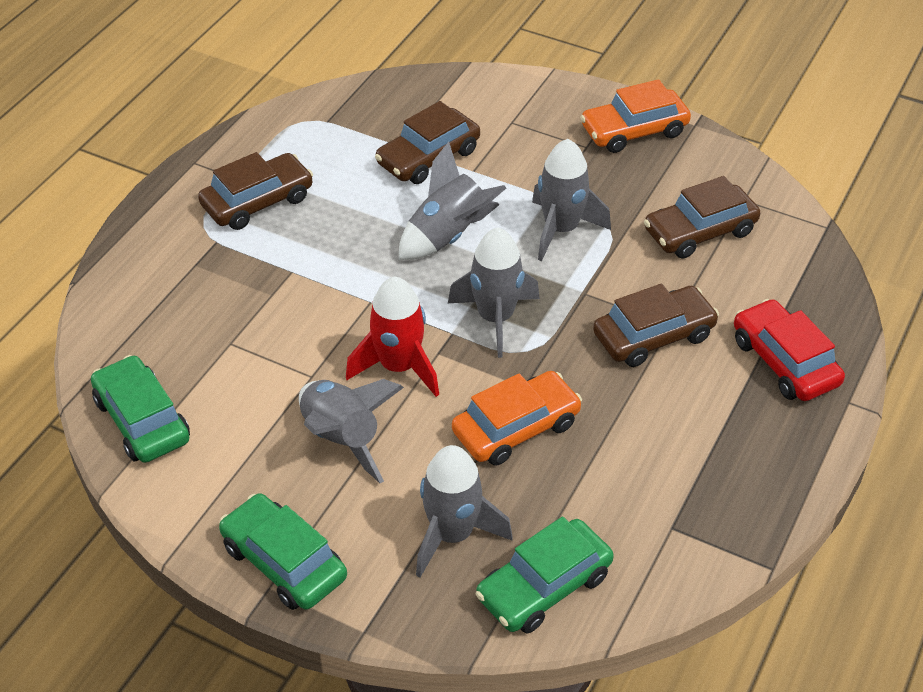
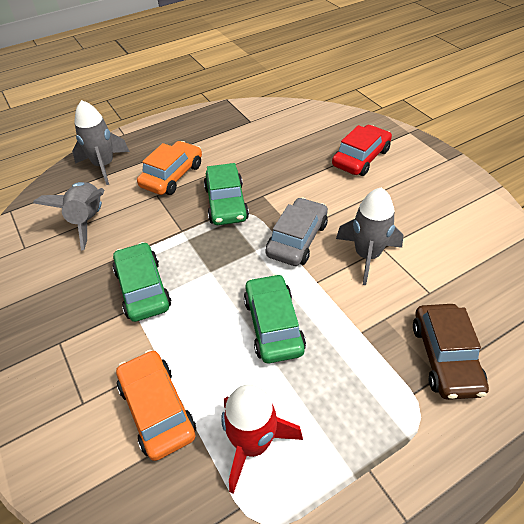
brown car: [198,152,313,230] [375,101,480,184] [593,284,719,367] [644,176,760,259] = 4 -> [413,304,489,400] = 1
grey car: none = 0 -> [266,198,328,266] = 1
grey rocket: [299,379,404,483] [399,142,506,260] [416,445,513,577] [448,228,540,358] [532,139,611,261] = 5 -> [33,182,104,250] [72,100,130,185] [336,188,403,285] = 3

